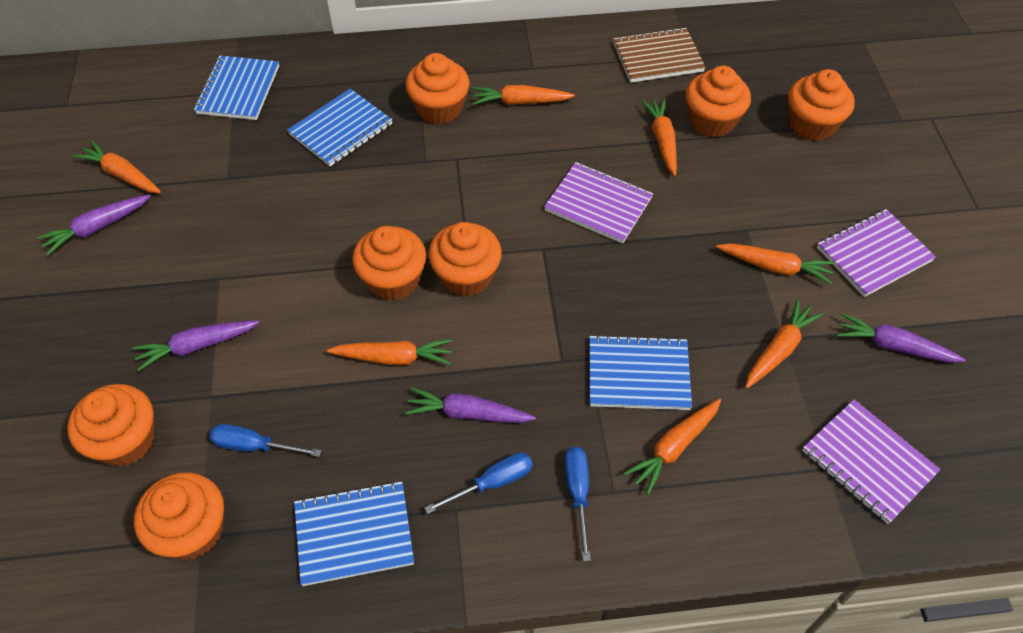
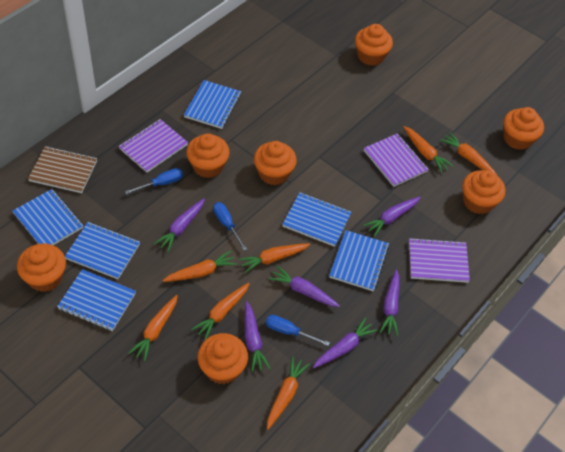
blue notebook: [194,55,279,120] [287,89,392,167] [294,481,414,586] [589,334,692,410] = 4 -> [13,189,83,245] [57,269,136,331] [65,222,140,279] [184,80,241,129] [282,192,351,247] [329,230,389,291] = 6
purple carrot: [37,194,151,255] [133,320,259,371] [405,387,536,423] [837,313,966,363] = 4 -> [154,199,205,252] [245,301,271,373] [268,266,340,307] [313,317,378,368] [363,197,421,237] [379,269,400,336] = 6

